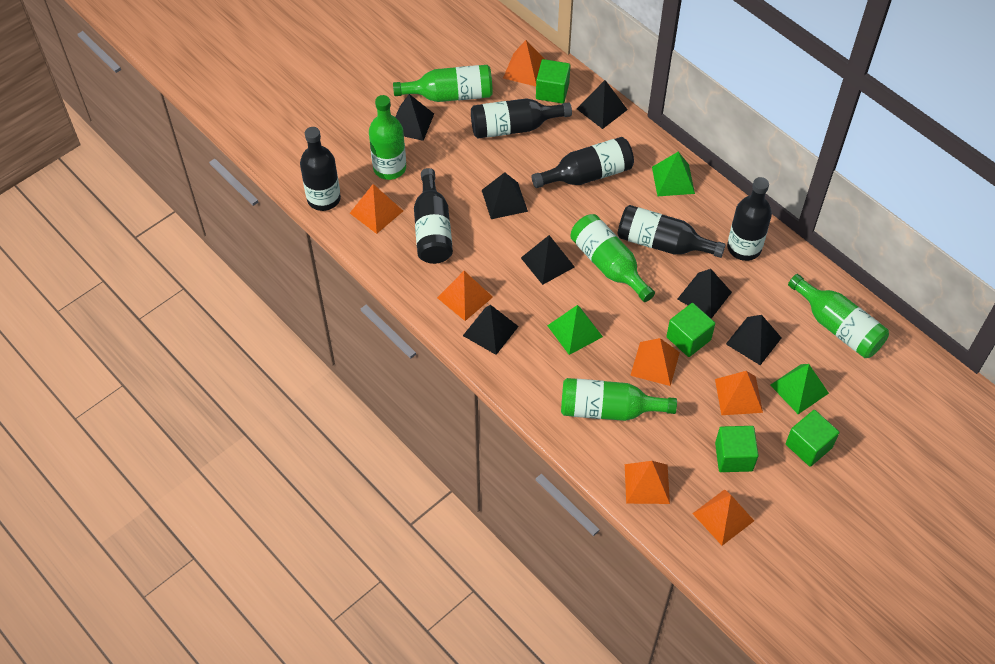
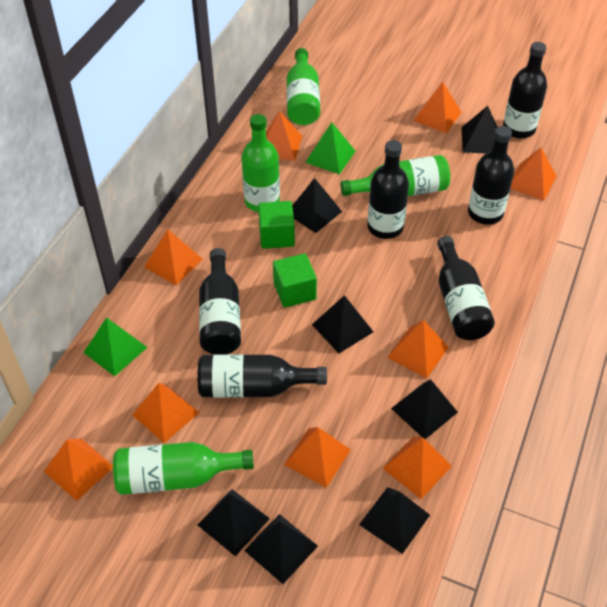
green bottle: [369,95,406,180] [393,65,493,102] [561,378,677,421] [570,214,655,302] [788,274,889,358] = 5 -> [113,442,254,495] [241,114,280,212] [287,48,320,125] [340,155,450,196] = 4
green cube: [536,59,570,104] [666,303,715,357] [715,426,759,472] [786,410,839,467] = 4 -> [258,201,295,249] [273,253,317,308] = 2
green pyramid: [547,305,603,355] [652,152,695,197] [770,364,829,414] = 3 -> [83,317,147,376] [305,122,355,175] = 2
orange pyramid: [350,184,403,234] [437,271,493,321] [503,40,544,86] [625,461,670,504] [630,338,680,386] [692,489,754,546] [715,371,763,415] = 7 -> [44,439,113,501] [132,383,199,443] [144,230,203,286] [266,111,302,161] [284,427,351,488] [382,437,452,499] [387,320,449,378] [413,82,462,133] [510,148,557,201] = 9

